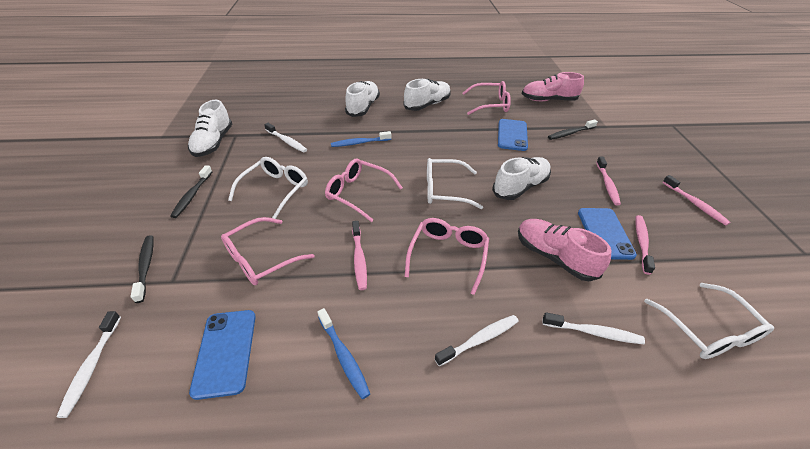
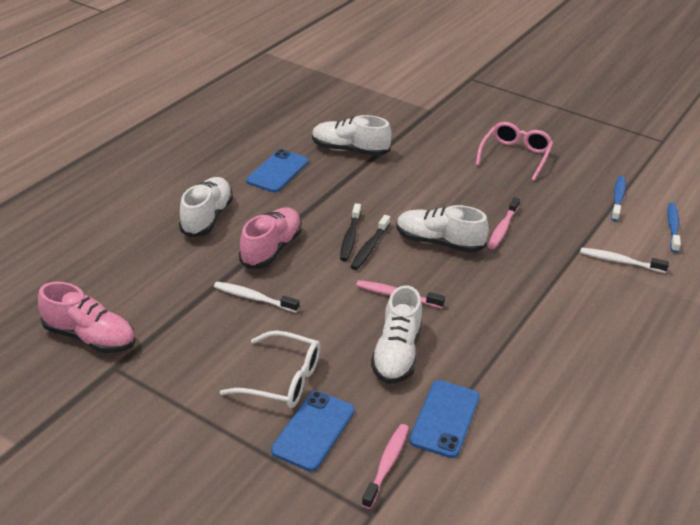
black toothbrush: [131,235,154,303] [170,165,212,218] [548,119,598,140] = 3 -> [340,203,361,261] [351,215,390,270] = 2
pink glasses: [221,217,314,285] [325,158,403,222] [405,218,489,295] [463,81,511,115] = 4 -> [476,122,553,181] = 1
pink toothbrush: [352,221,367,290] [596,157,621,205] [635,215,655,275] [663,175,731,226] = 4 -> [356,280,445,308] [362,424,409,509] [488,197,520,249] = 3
white glasses: [228,157,308,219] [427,158,483,209] [644,283,774,359] = 3 -> [220,330,321,408] = 1
white toothbrush: [57,311,121,418] [264,123,307,153] [435,315,519,366] [542,313,645,344] = 4 -> [214,282,299,313] [580,248,669,273] = 2

